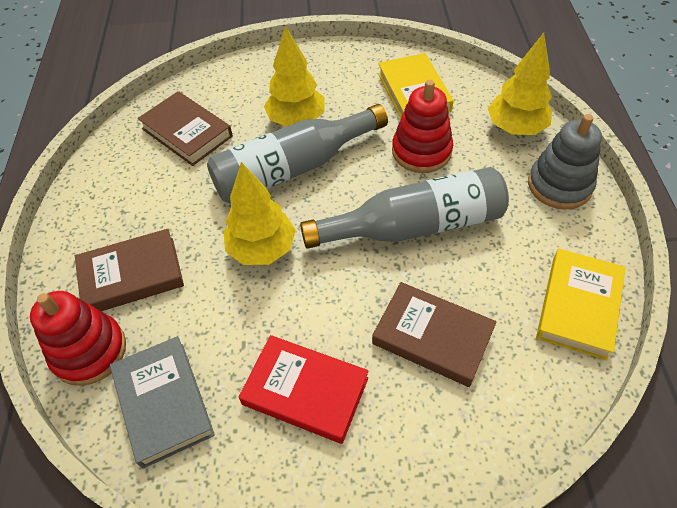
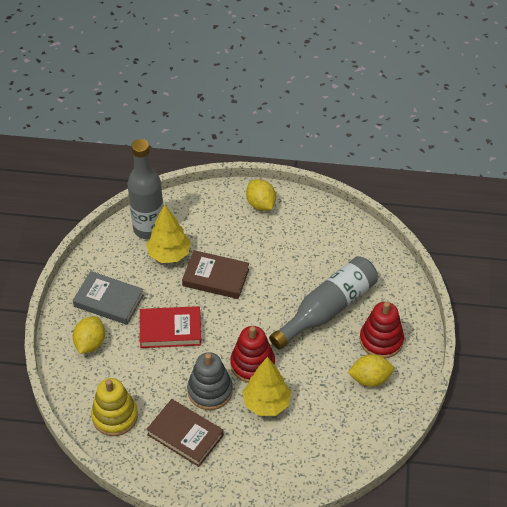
brown book: [75,229,184,311] [138,91,233,166] [372,282,497,387] = 3 -> [146,399,224,467] [182,250,249,299] = 2
yellow book: [378,53,454,118] [536,249,626,360] = 2 -> none = 0
yellow lemon: none = 0 -> [73,316,105,354] [246,179,276,211] [348,354,394,387] = 3
yellow stacking toy: none = 0 -> [91,378,138,436] = 1
yellow tree: [223,162,296,265] [264,26,325,127] [488,33,552,135] = 3 -> [146,204,191,263] [243,357,291,416] = 2

